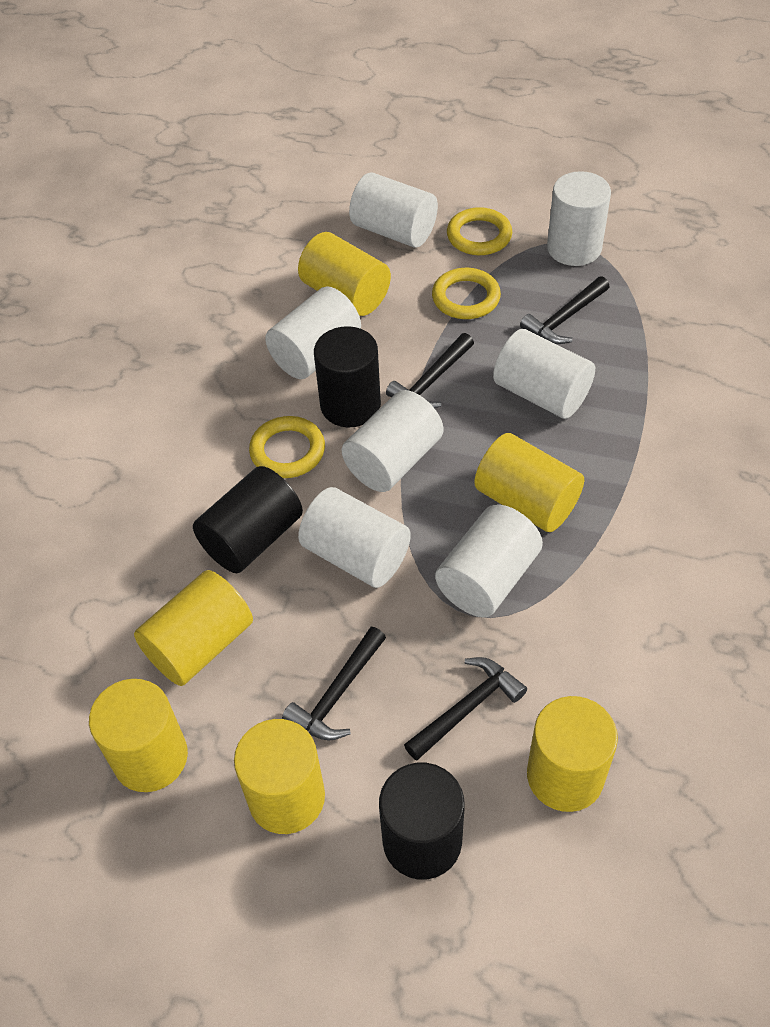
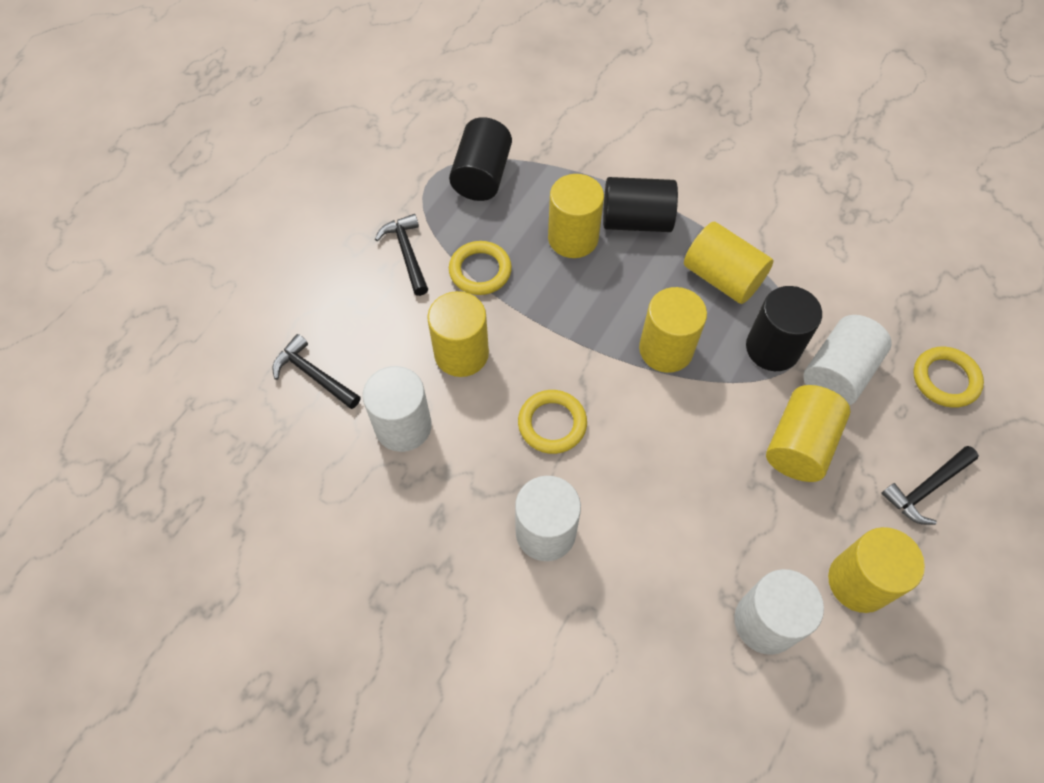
black hammer: [282,627,386,741] [386,333,474,408] [404,657,527,761] [520,276,609,344] = 4 -> [272,334,361,409] [375,214,428,296] [881,446,979,525] = 3
white cylinder: [265,286,361,379] [298,487,411,588] [342,390,443,492] [349,172,438,248] [435,504,543,617] [493,329,595,419] [547,171,611,266] = 7 -> [363,366,432,452] [515,476,581,561] [734,569,824,655] [803,315,892,405] = 4

